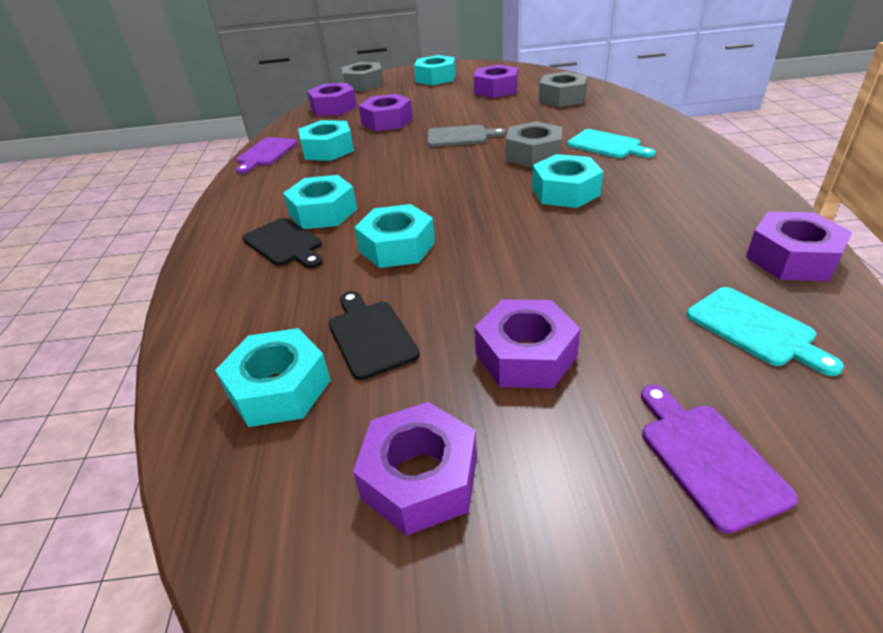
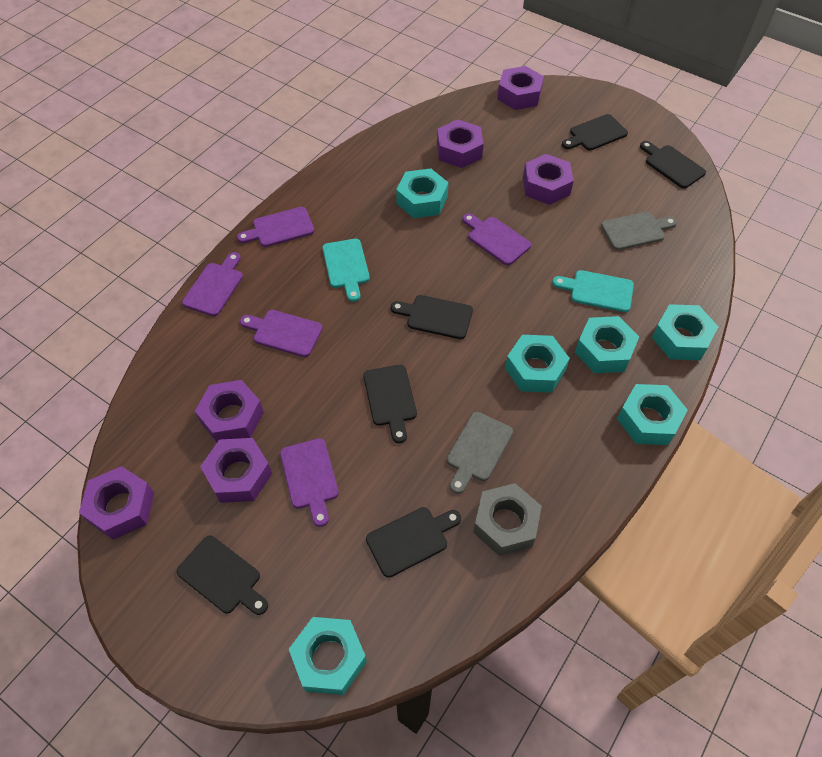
black cutting board: [242,218,323,268] [329,291,420,380] = 2 -> [177,536,268,615] [363,365,417,443] [366,507,461,578] [391,295,473,339] [562,114,628,151] [640,141,706,188] = 6
grey cutting board: [428,125,506,147] = 1 -> [447,412,513,494] [601,212,677,250] = 2
grey nut: [342,62,384,91] [506,121,562,168] [539,72,588,107] = 3 -> [473,483,542,556] = 1
purple cutting board: [236,137,297,174] [641,385,798,534] = 2 -> [182,252,243,316] [237,207,314,247] [240,310,323,357] [280,438,339,527] [462,213,531,265] = 5

